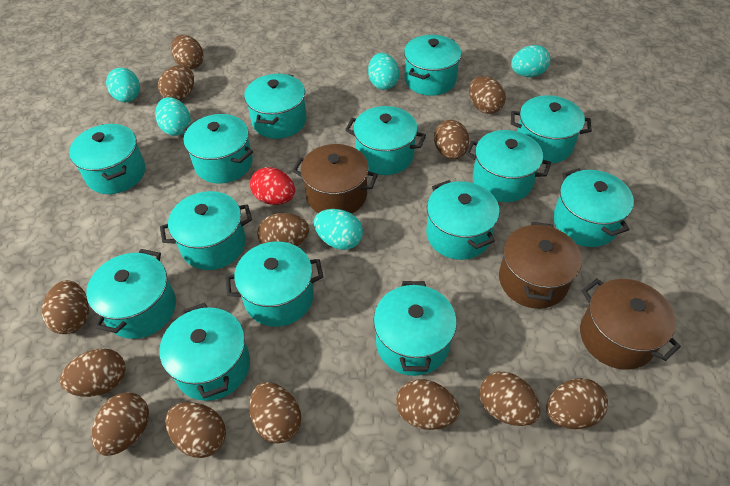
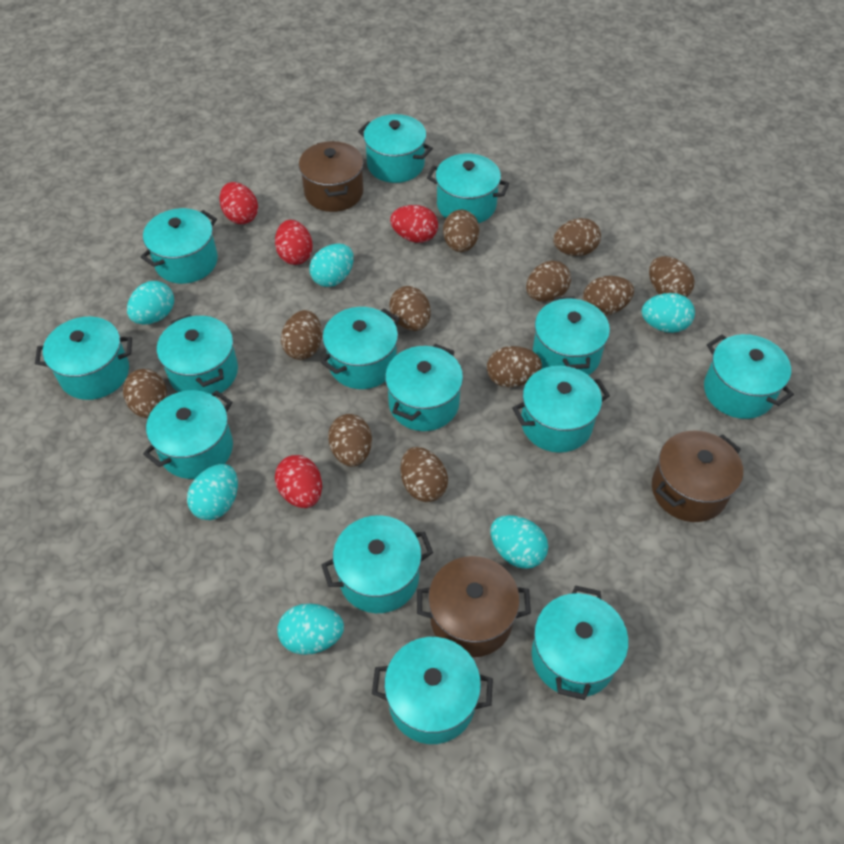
brown egg: [42,280,89,334] [60,348,126,397] [91,392,149,456] [158,65,194,101] [165,402,226,458] [171,35,204,69] [249,382,301,444] [257,213,309,246] [396,379,460,430] [434,120,469,159] [469,76,506,114] [479,371,541,426] [546,378,608,429] = 13 -> [123,369,167,418] [281,310,322,360] [328,414,372,467] [389,286,431,331] [401,447,448,502] [443,210,479,252] [487,346,542,388] [526,261,571,302] [553,218,601,256] [583,276,634,316] [649,256,695,298] = 11
red egg: [250,167,295,205] = 1 -> [219,182,258,224] [275,220,313,265] [275,455,322,508] [390,205,438,243] = 4
turquoise egg: [106,68,140,102] [155,97,191,136] [314,209,363,250] [368,53,399,90] [511,45,550,77] = 5 -> [127,281,174,325] [187,464,238,520] [277,604,344,655] [309,244,354,287] [490,515,548,569] [642,293,695,333] = 6

